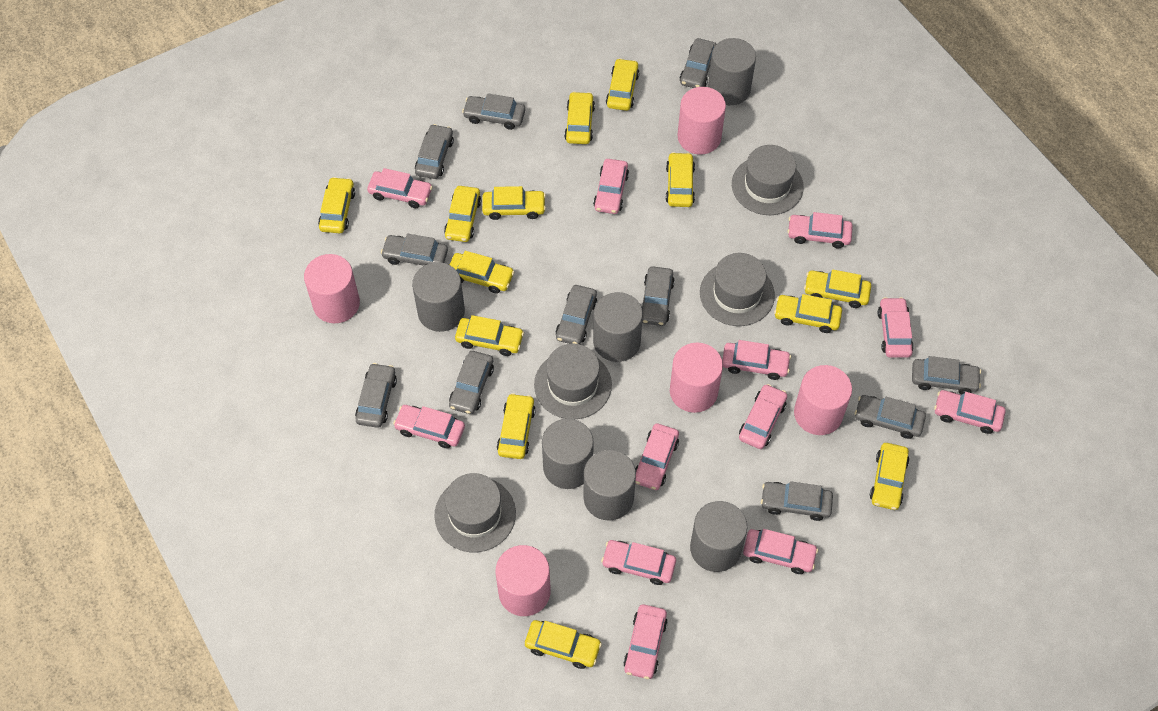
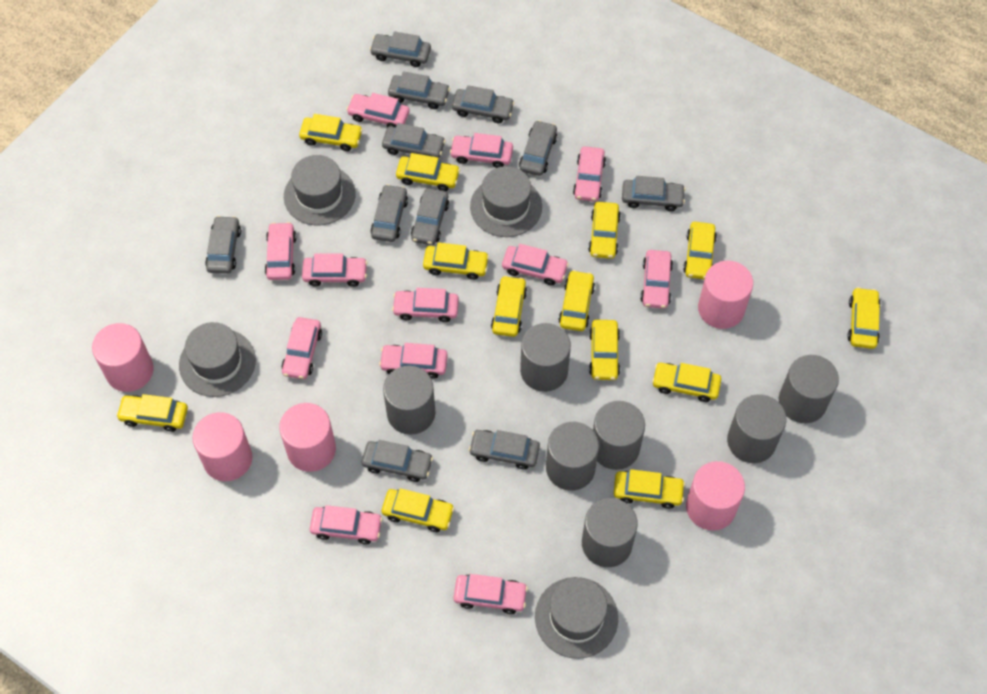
grey cylinder: [412,262,465,332] [542,419,594,489] [584,450,636,520] [593,292,643,362] [690,501,747,572] [708,38,756,105] = 6 -> [383,366,436,435] [520,323,571,392] [546,422,599,491] [582,498,638,567] [593,401,645,470] [727,394,786,463] [779,355,839,423] = 7

